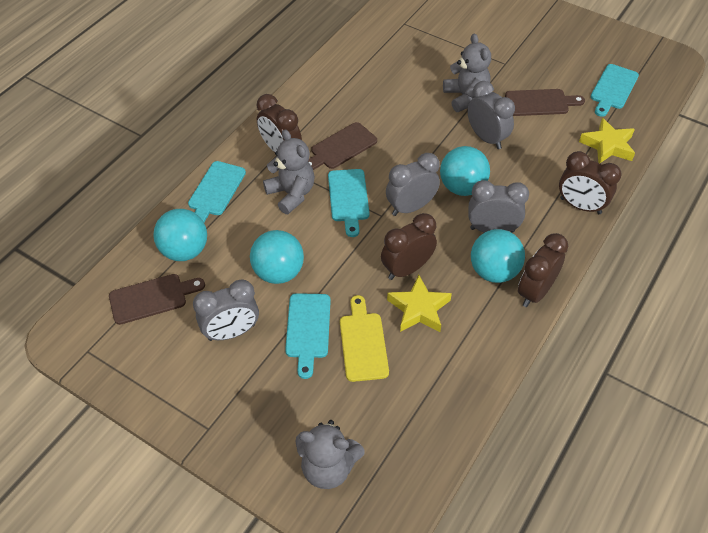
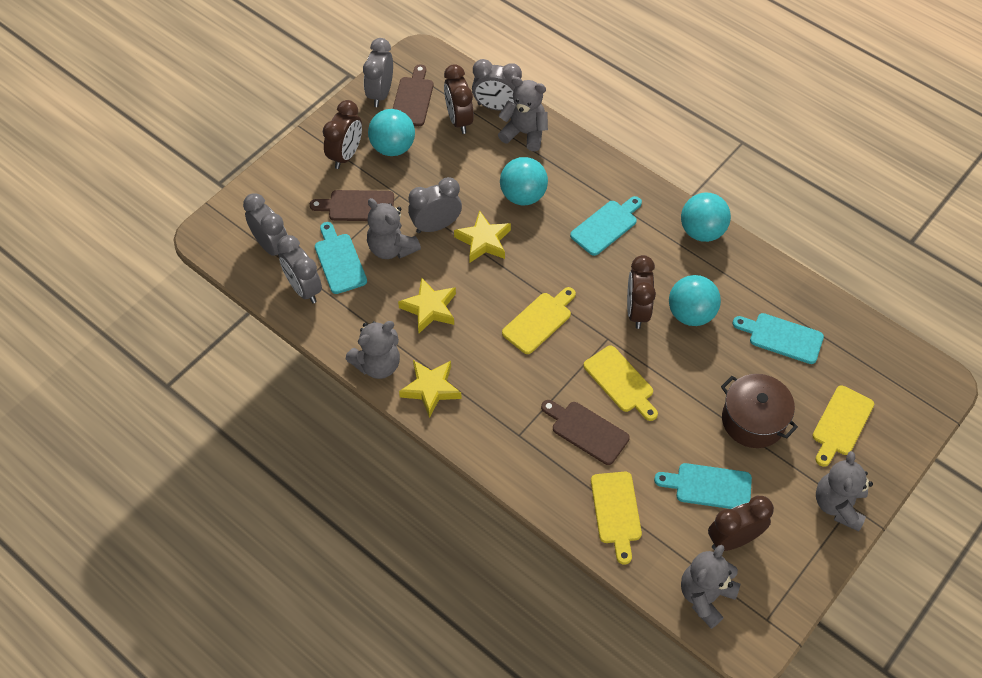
brown pot: none = 0 -> [721,374,798,448] = 1
grey clock: [193,279,259,341] [386,153,440,216] [467,81,515,149] [469,180,529,233] = 4 -> [243,193,288,256] [277,235,322,303] [363,38,393,107] [408,177,462,233] [472,59,522,111] = 5
grey teddy bear: [263,129,315,214] [295,420,365,489] [443,33,491,112] = 3 -> [346,321,400,379] [367,198,421,259] [498,77,548,151] [681,545,740,629] [816,451,873,531] = 5
yellow cutting board: [340,295,389,382] = 1 -> [502,287,576,354] [583,346,658,421] [591,472,642,565] [812,386,874,467] = 4
yellow star: [387,275,452,332] [579,118,635,163] = 2 -> [398,277,456,333] [399,360,462,418] [454,210,511,263] = 3

